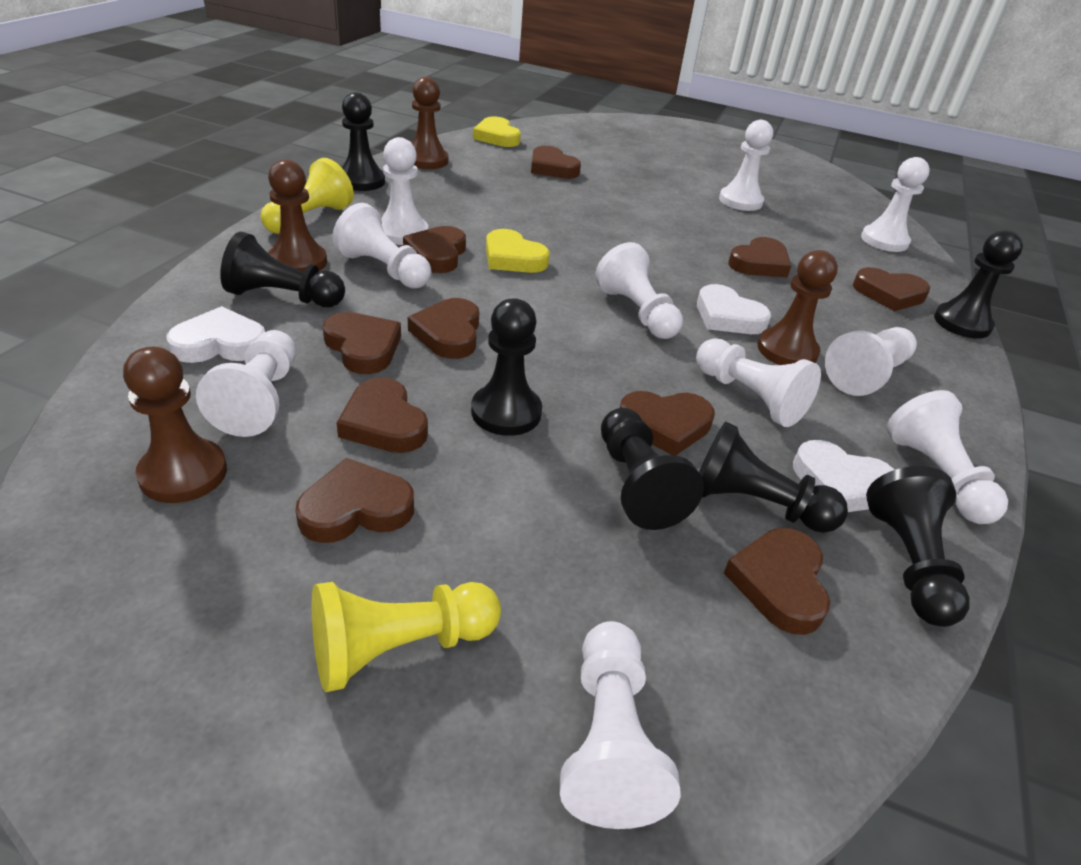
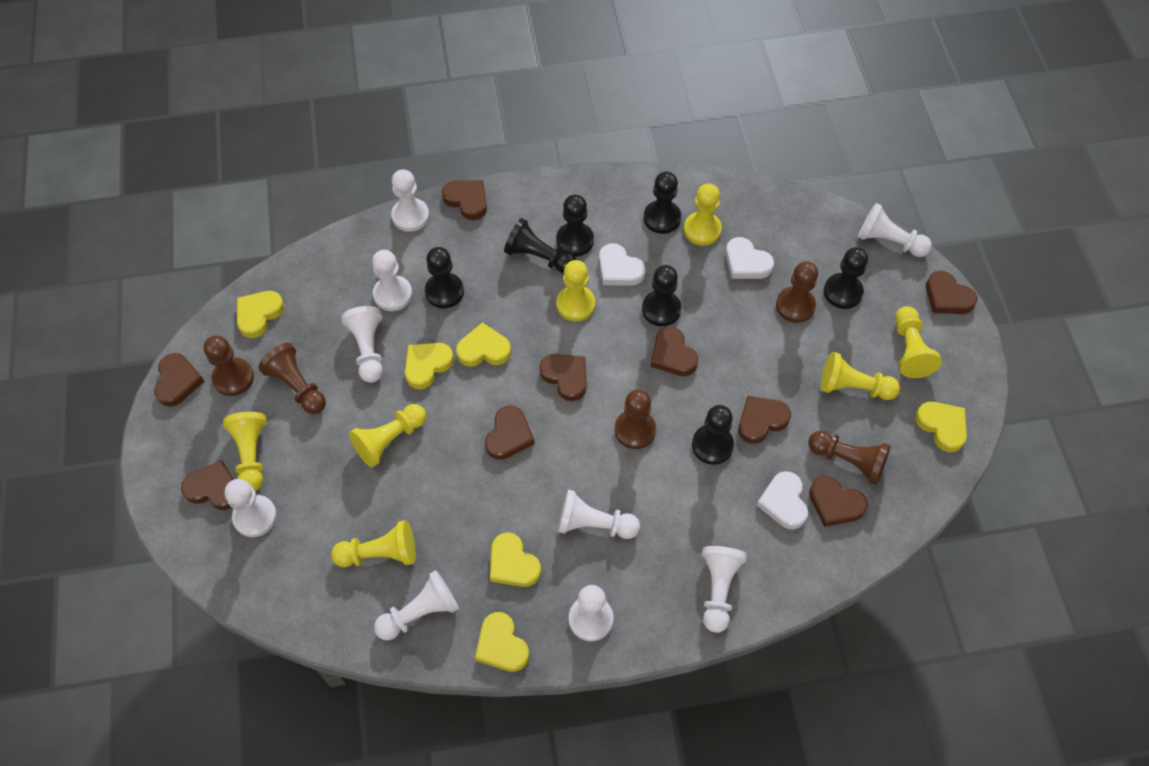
brown heart: [295,458,414,543] [322,312,401,374] [337,378,428,453] [403,226,466,273] [408,298,479,359] [531,146,581,179] [620,391,715,456] [724,528,830,635] [728,237,791,278] [853,267,930,311] = 10 -> [154,353,204,407] [181,460,234,510] [442,180,487,220] [485,405,535,460] [540,354,586,401] [650,327,698,376] [738,396,791,444] [809,476,868,527] [926,271,977,314] = 9
brown pawn: [123,347,227,503] [268,159,327,272] [412,77,448,169] [758,250,838,365] = 4 -> [204,335,254,396] [258,343,326,414] [615,389,656,449] [776,261,818,323] [808,430,891,485] = 5
white pawn: [196,330,296,437] [332,203,432,289] [381,137,428,245] [560,621,681,829] [595,242,683,339] [696,338,821,427] [719,120,773,211] [825,327,917,396] [861,157,930,252] [887,390,1008,524] = 10 -> [225,479,277,537] [341,306,383,383] [372,250,412,311] [374,570,459,640] [391,169,429,232] [558,490,640,539] [569,585,613,641] [702,546,747,633] [858,203,932,257] = 9
yellow heart: [473,117,521,147] [486,229,550,273] = 2 -> [237,291,284,338] [405,343,454,389] [456,322,511,367] [475,612,529,672] [490,532,541,587] [915,402,967,452] = 6
yellow pawn: [260,158,354,234] [312,582,501,692] = 2 -> [223,412,267,492] [331,520,416,567] [349,404,426,468] [556,260,595,321] [684,183,722,246] [820,352,900,400] [895,306,942,378] = 7

